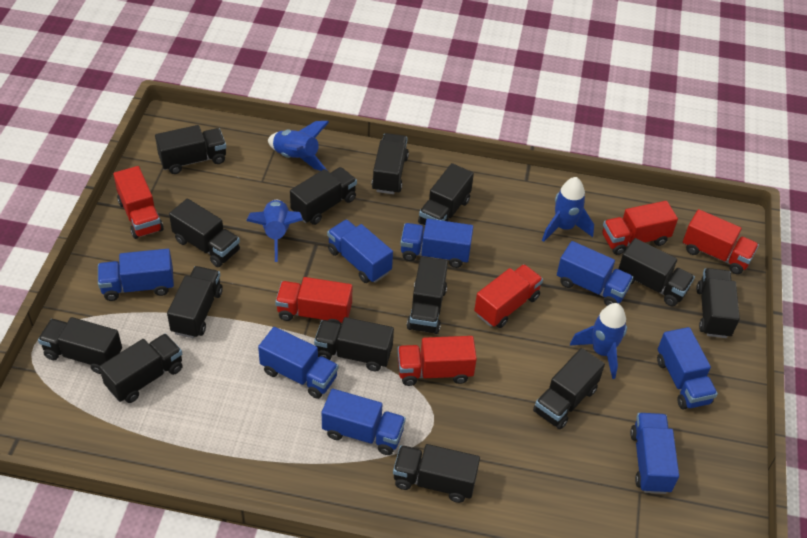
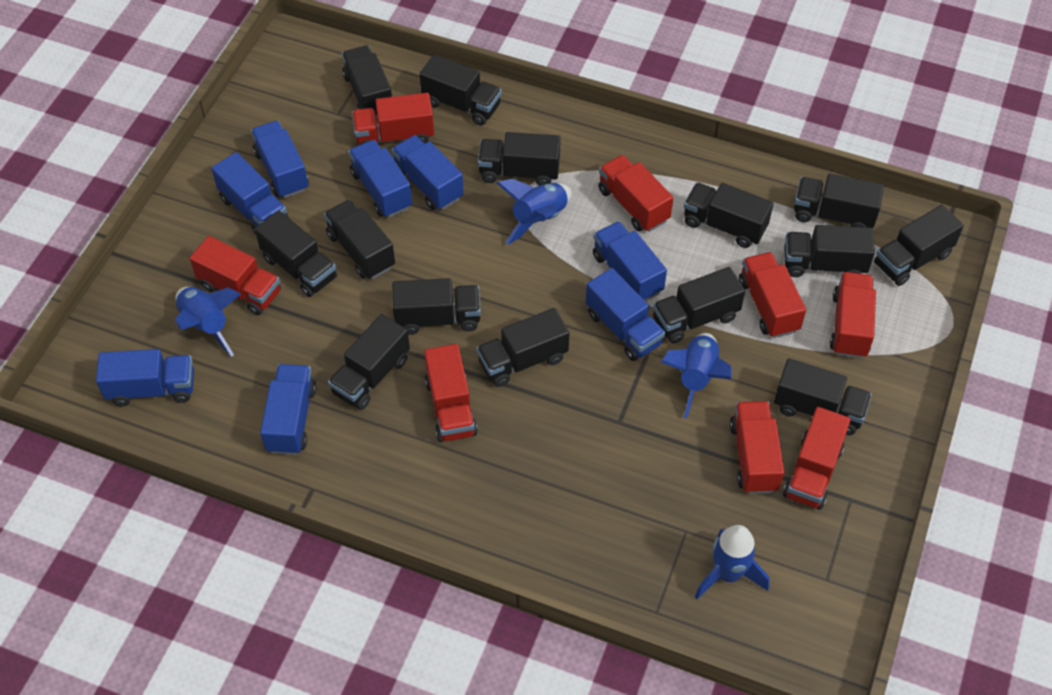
red truck: [113,166,163,239] [275,277,352,324] [397,336,477,386] [474,264,543,328] [602,201,678,255] [683,209,759,274] = 6 -> [190,236,281,315] [352,93,434,145] [424,344,478,442] [598,155,673,232] [730,401,785,494] [739,252,806,338] [783,407,851,510] [830,272,876,358] = 8

